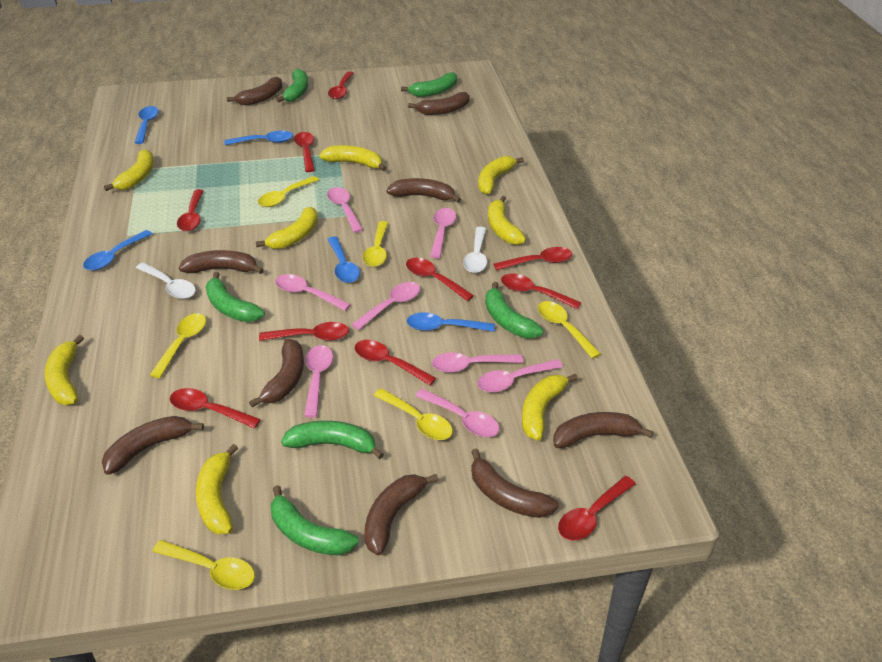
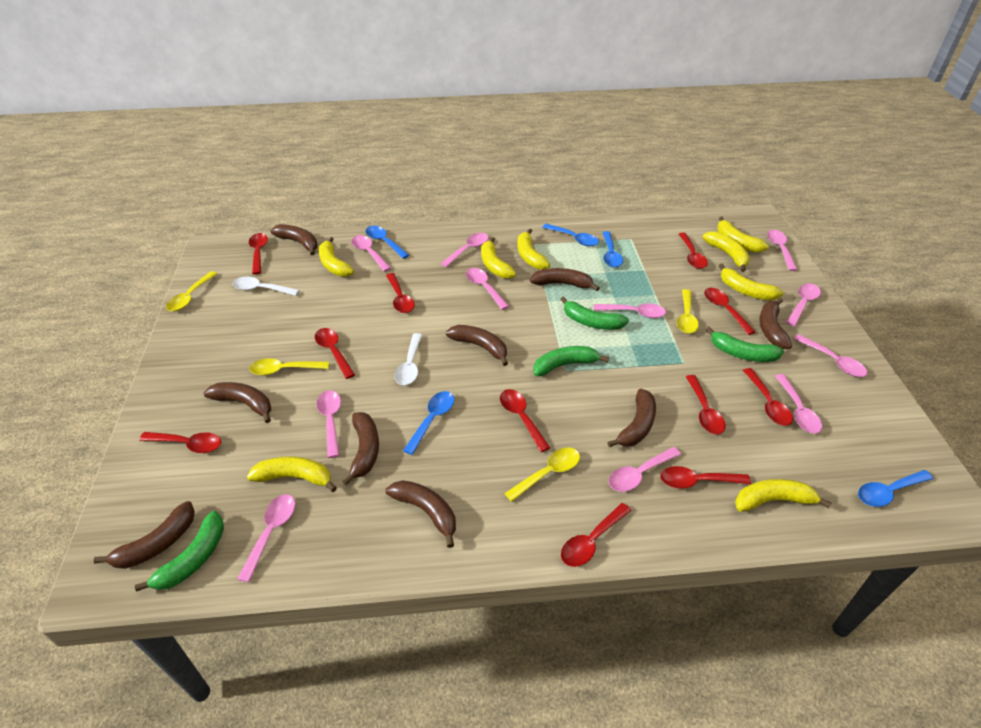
green banana: [206,272,265,322] [271,485,359,556] [276,69,308,103] [281,421,384,459] [401,72,457,97] [485,282,543,338] = 6 -> [135,511,224,591] [533,346,609,376] [560,296,629,330] [706,327,784,362] = 4
pink spoon: [275,274,351,311] [304,345,333,418] [327,187,363,233] [351,282,420,330] [415,389,499,437] [430,208,456,258] [432,353,524,373] [477,359,563,393] = 8 -> [237,494,296,583] [316,390,341,458] [351,235,391,272] [440,233,488,267] [466,268,509,310] [594,303,666,318] [609,447,681,492] [767,229,797,271] [775,374,822,434] [786,283,821,326] [794,334,868,377] = 11
red spoon: [170,388,261,429] [177,189,204,231] [259,322,349,341] [294,132,315,172] [328,72,354,99] [355,340,436,385] [406,258,474,301] [493,247,572,271] [501,274,581,309] [558,476,636,541] = 10 -> [139,432,221,453] [249,233,268,275] [315,328,355,379] [386,273,415,313] [500,389,550,452] [561,503,631,567] [660,466,751,489] [679,233,708,269] [686,375,725,435] [704,288,755,335] [743,368,793,426] = 11
yellow spoon: [150,313,206,378] [152,540,255,590] [258,176,319,207] [363,221,388,267] [374,388,453,440] [538,301,601,359] = 6 -> [166,271,217,311] [250,358,329,375] [504,448,580,502] [677,289,699,333] = 4

